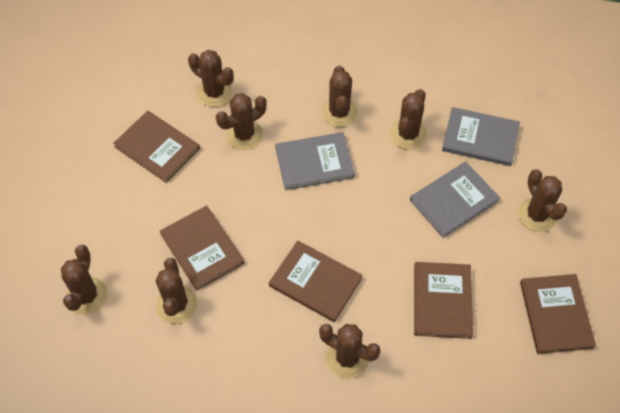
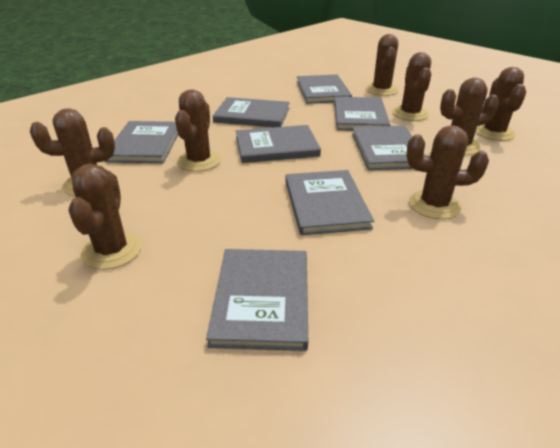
brown book: [113,111,200,183] [160,206,244,291] [269,241,363,322] [414,262,473,339] [520,274,596,354] = 5 -> none = 0
grey book: [275,132,355,190] [410,162,500,238] [442,107,520,166] = 3 -> [105,121,178,163] [206,249,308,351] [213,97,290,127] [236,125,321,163] [285,170,374,235] [297,74,352,104] [334,97,390,131] [352,126,426,170] = 8

